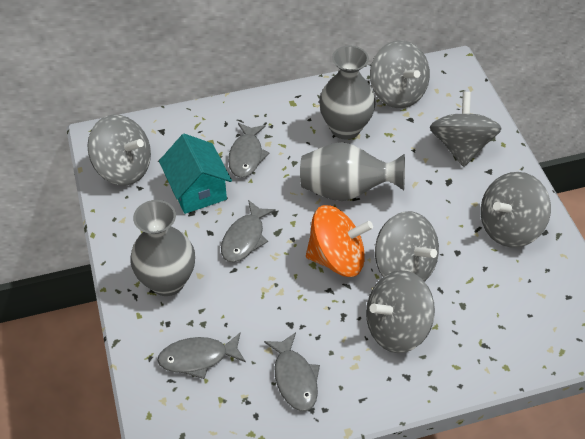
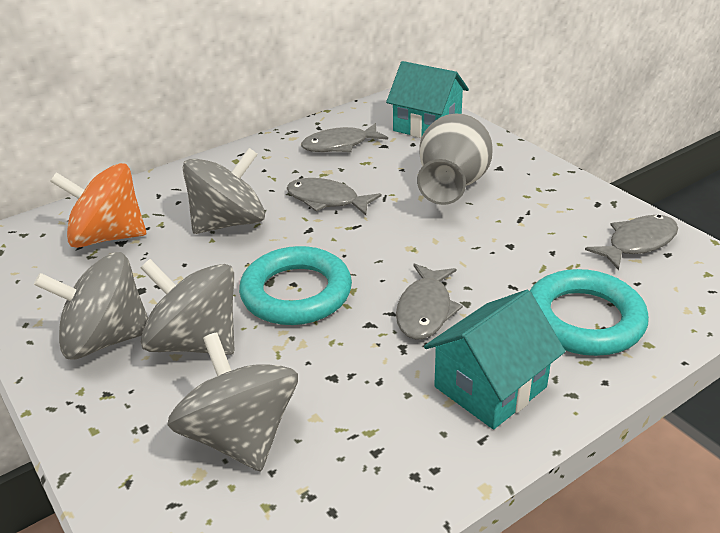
grey spinning top: [87,114,151,186] [366,270,435,353] [370,40,430,108] [375,211,439,282] [430,92,502,167] [481,172,551,247] = 6 -> [34,252,148,359] [141,259,234,355] [167,332,298,471] [183,148,265,234] = 4
grey vase: [130,200,195,296] [300,142,405,201] [319,45,376,140] = 3 -> [417,114,493,205] = 1
turquoise house: [159,134,232,214] = 1 -> [386,61,469,138] [424,290,565,429] = 2
turquoise ring: none = 0 -> [239,246,352,325] [530,269,649,356] = 2

